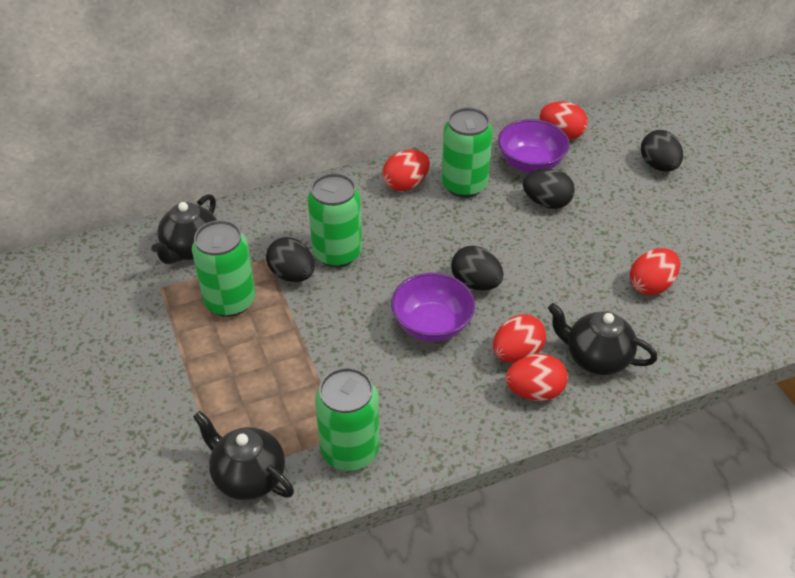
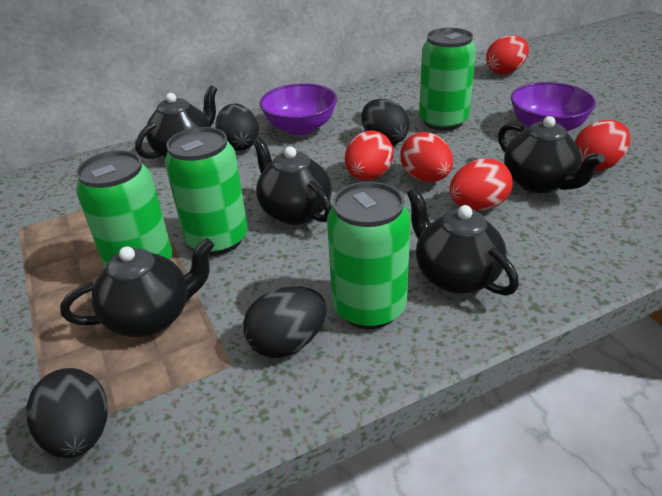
black teapot: [152,194,217,264] [193,411,294,500] [548,303,658,375] = 3 -> [60,238,215,337] [135,85,217,159] [253,137,332,225] [407,188,519,296] [498,116,605,193] = 5

